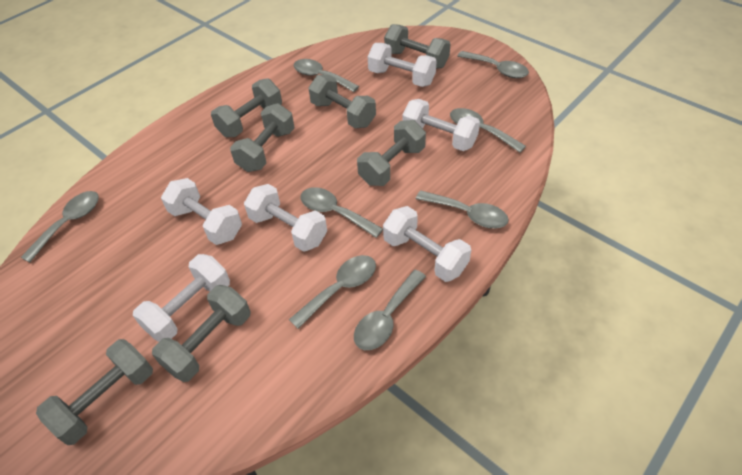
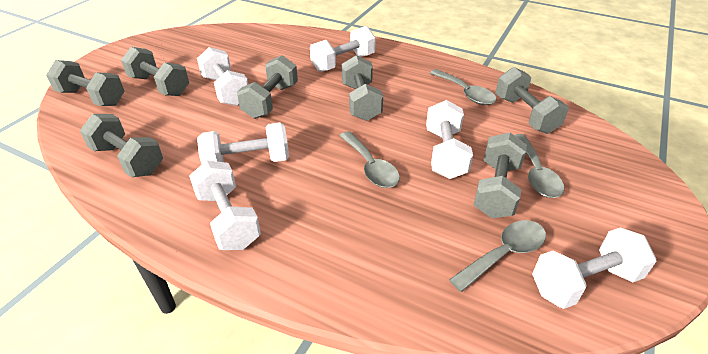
grey spoon: [21,191,99,263] [289,255,376,329] [294,59,359,92] [300,187,383,238] [354,270,426,350] [416,190,509,229] [450,108,526,153] [457,51,529,78] = 8 -> [339,131,400,188] [430,69,496,105] [449,220,546,292] [514,134,564,198] = 4

